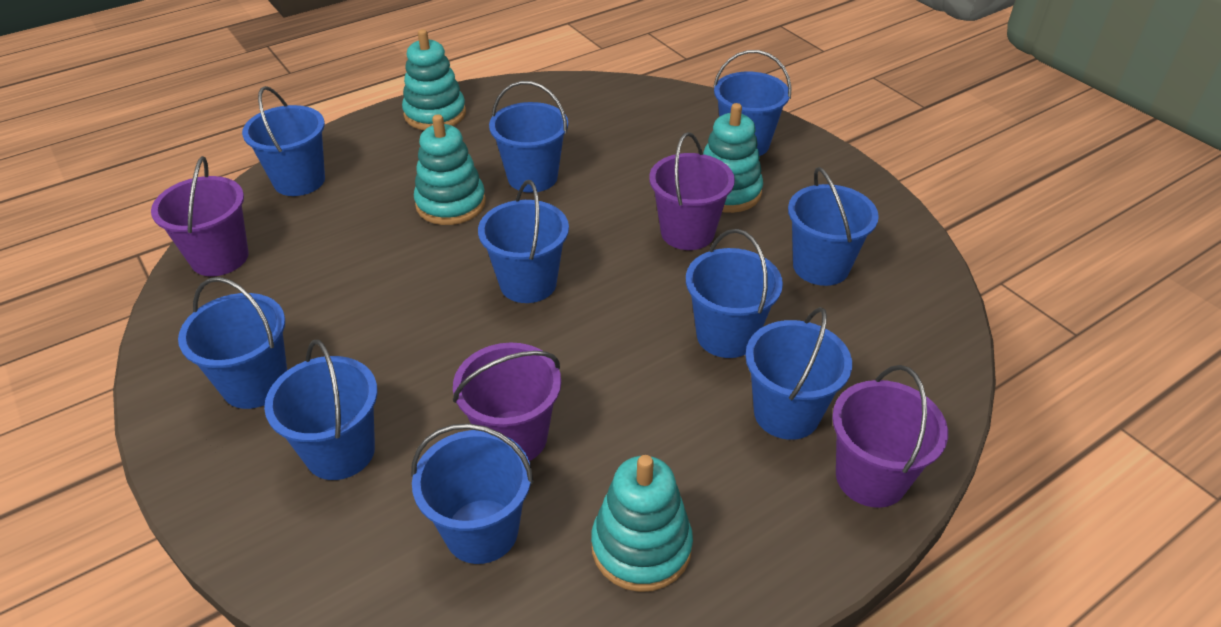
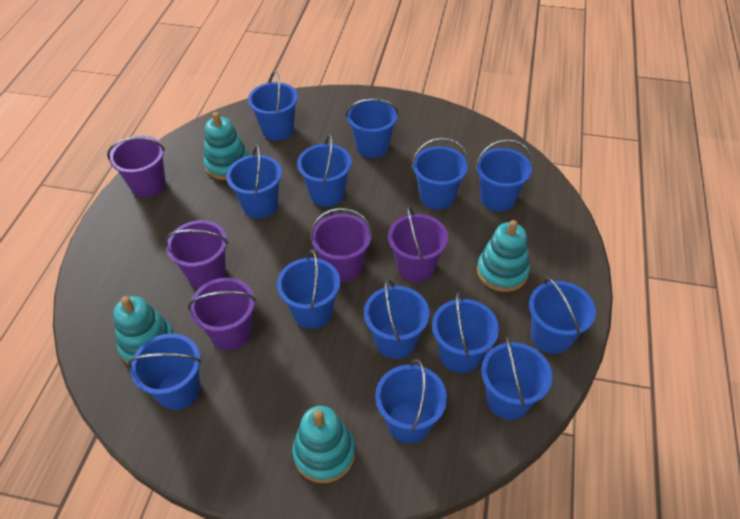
blue bucket: [178,277,287,409] [242,86,325,196] [264,340,377,480] [411,423,534,564] [478,180,569,303] [489,81,568,193] [686,229,783,358] [713,50,792,156] [745,307,852,440] [788,167,879,286] = 10 -> [128,334,202,410] [226,145,282,218] [248,71,298,141] [277,250,340,329] [297,134,352,207] [346,98,399,158] [364,279,429,359] [375,359,447,443] [412,137,469,210] [432,292,499,373] [475,139,533,212] [481,337,552,420] [529,277,596,354] = 13
purple bucket: [151,156,249,276] [453,343,561,461] [649,132,735,250] [832,365,948,508] = 4 -> [107,135,166,198] [164,220,228,288] [188,278,256,350] [310,208,372,282] [388,206,448,282] = 5

